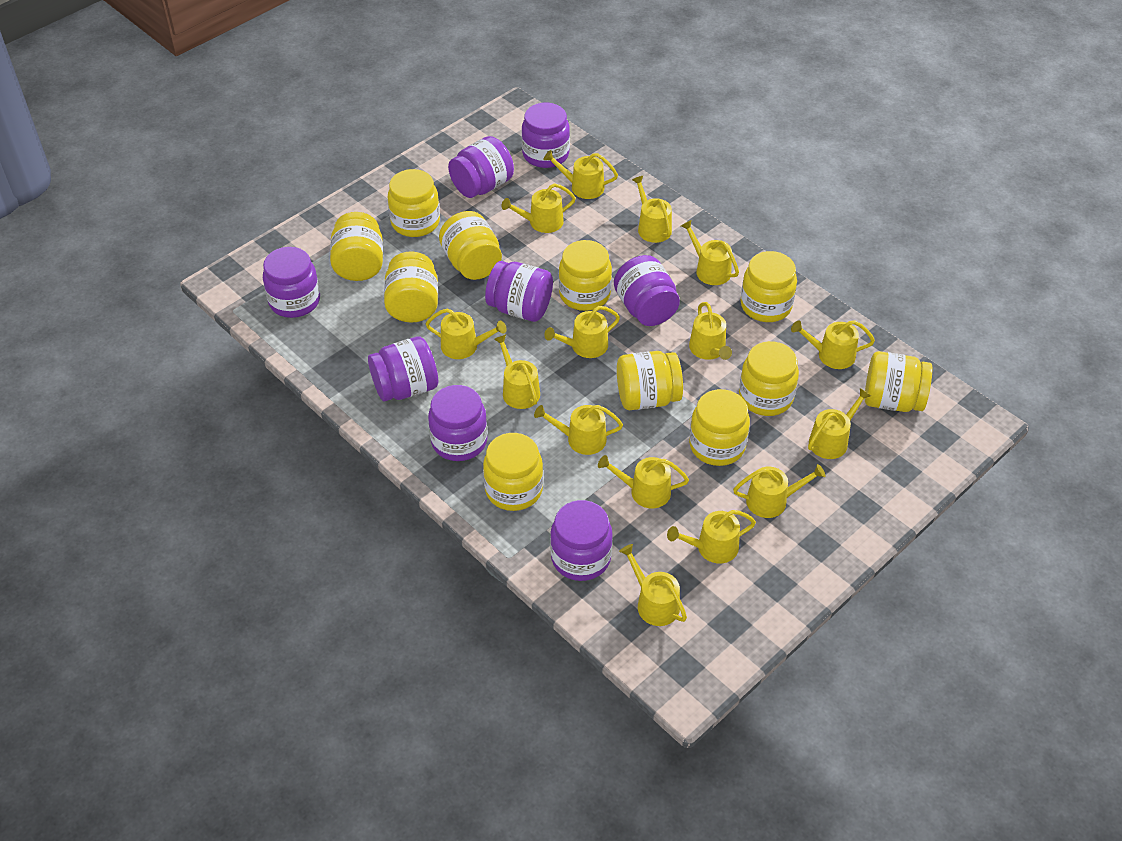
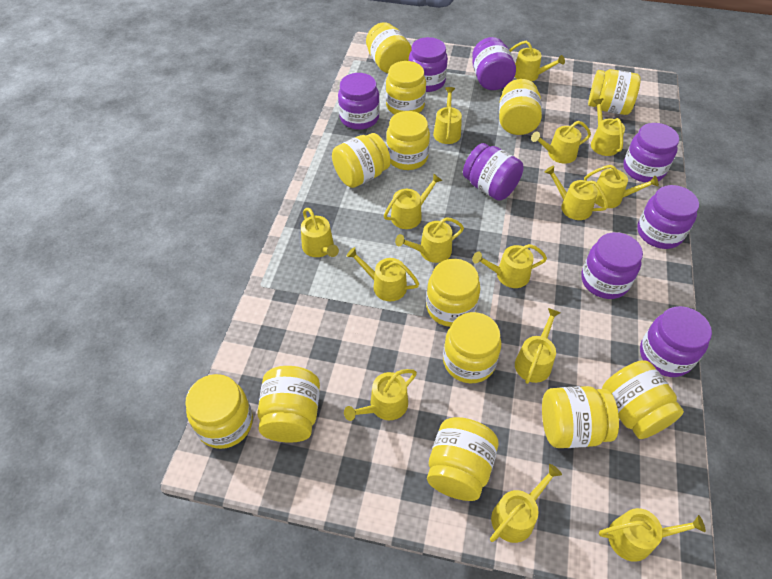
yellow jar: [330,212,383,281] [384,251,438,323] [388,169,440,237] [439,211,502,280] [483,433,543,511] [559,240,612,311] [617,351,683,410] [689,389,750,466] [739,341,799,416] [741,251,797,322] [865,351,932,412] = 11 -> [185,374,253,449] [257,366,320,443] [332,133,391,188] [366,22,412,73] [386,61,426,114] [386,111,430,170] [426,259,480,327] [427,417,499,501] [443,312,501,384] [499,79,542,135] [542,386,619,448] [588,69,641,115] [602,360,684,439] = 13

